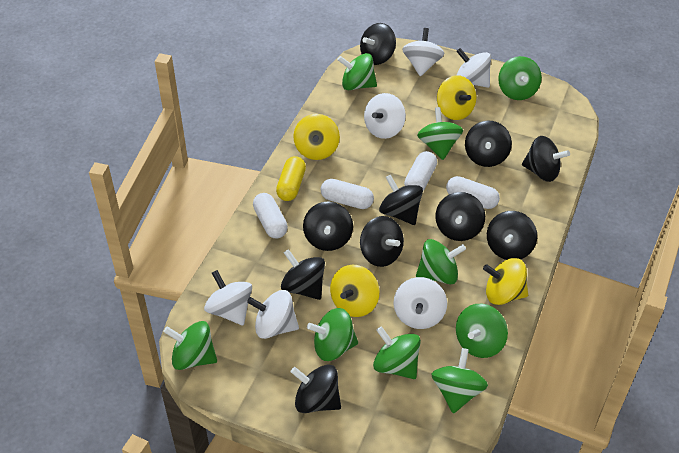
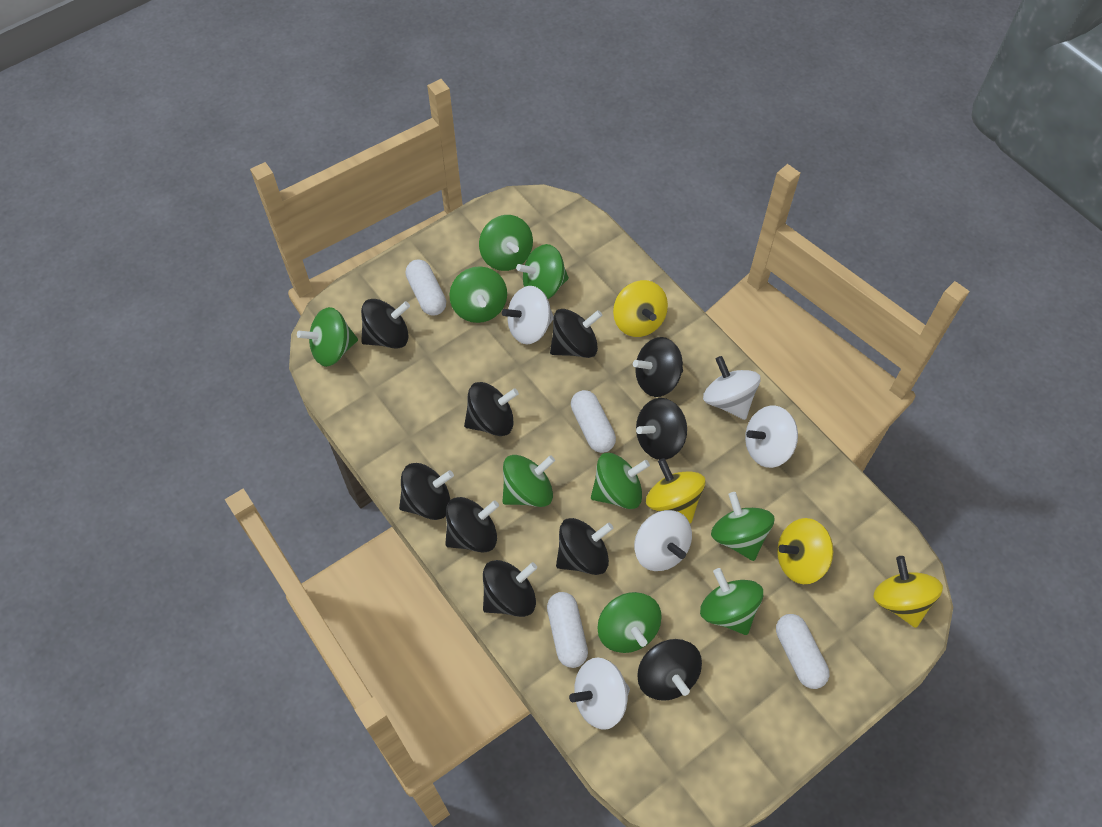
white spinning top: [204,270,252,325] [247,290,299,339] [364,93,406,139] [394,277,447,329] [402,28,445,76] [456,48,491,88] = 6 -> [502,286,554,344] [569,657,630,730] [634,510,692,571] [703,356,760,420] [745,406,798,468] = 5
yellow capsule: [276,156,306,201] = 1 -> none = 0

